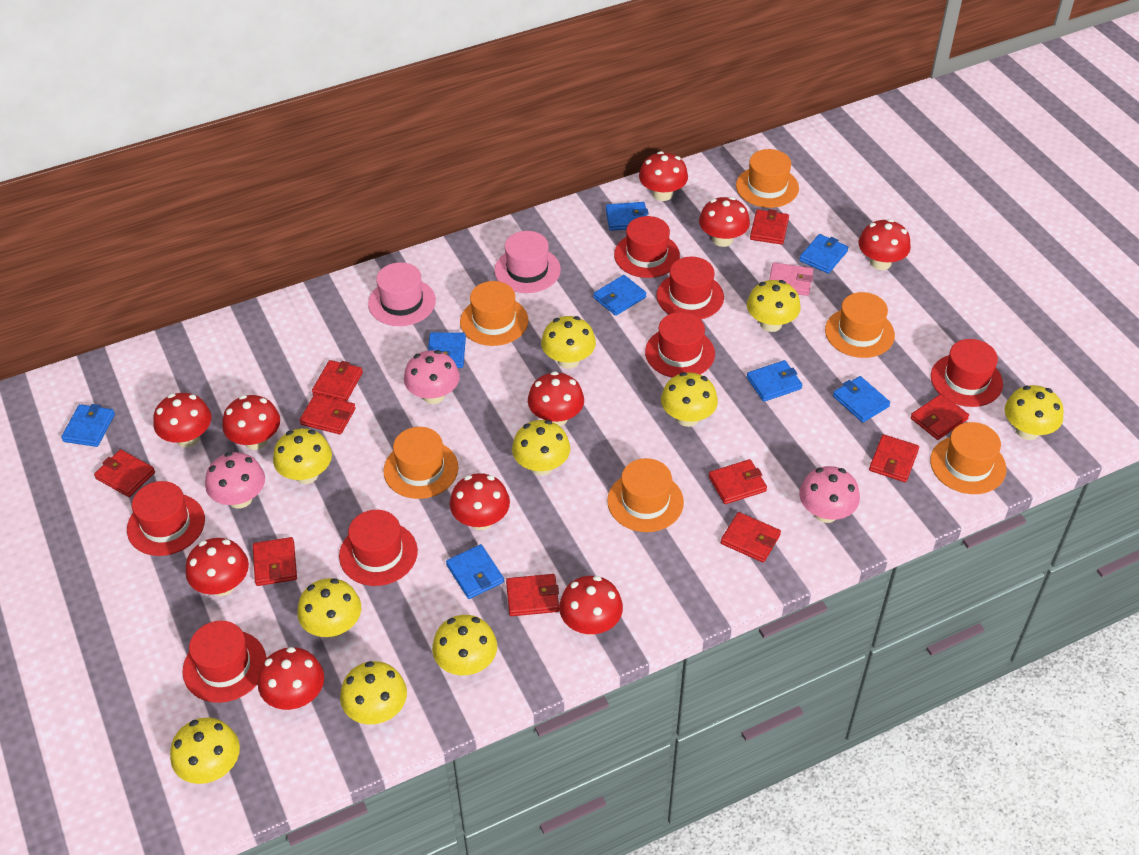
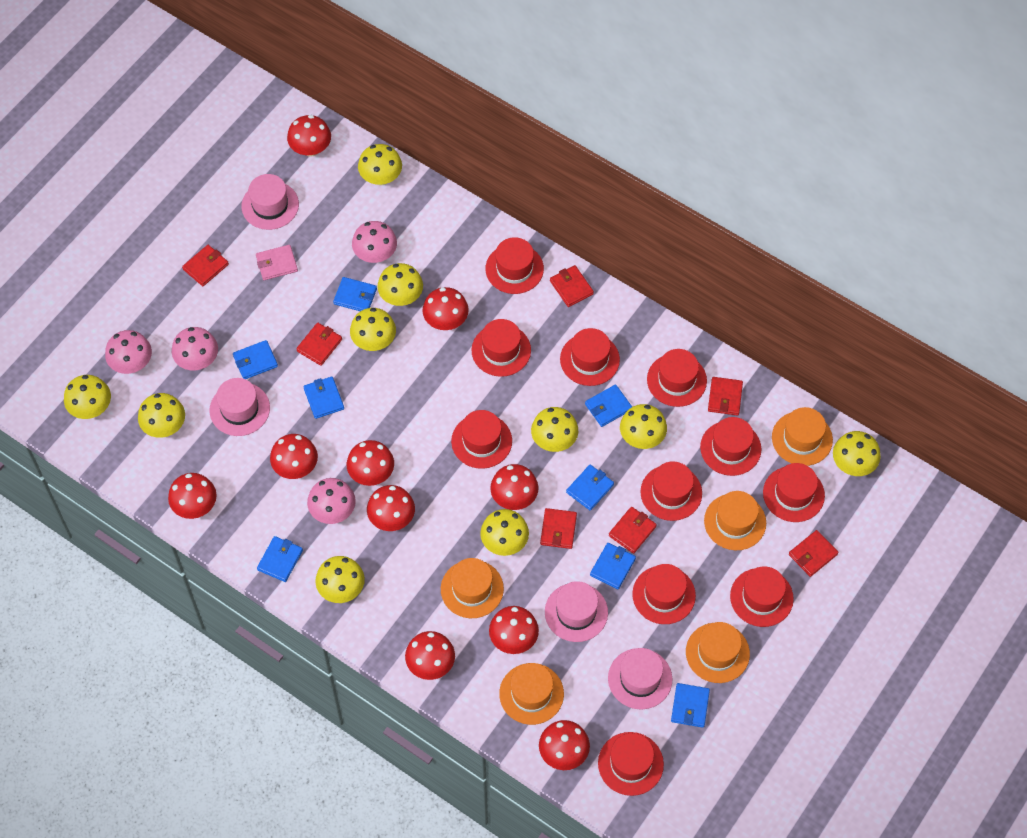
orange hat: [383,427,458,499] [460,281,528,346] [607,458,684,532] [736,149,799,208] [825,292,895,358] [930,422,1006,494] = 6 -> [441,558,504,618] [499,663,564,725] [686,622,750,683] [704,491,766,550] [772,407,833,466] = 5
pink hat: [368,262,436,326] [494,231,561,293] = 2 -> [209,378,270,436] [241,174,299,230] [545,581,608,642] [608,648,672,710] = 4
pink mushroom: [205,452,265,509] [404,350,460,404] [799,466,860,523] = 3 -> [105,330,152,374] [172,327,218,370] [307,478,356,524] [352,221,397,263] = 4
red hat: [127,481,205,556] [182,621,267,703] [339,510,418,586] [614,216,680,278] [645,312,715,378] [656,257,724,319] [931,339,1003,407] = 7 -> [451,410,512,469] [472,319,531,377] [486,237,544,294] [560,328,620,386] [598,732,664,796] [632,564,696,624] [640,461,702,521] [647,349,707,407] [700,417,761,476] [730,566,794,627] [763,463,825,522] = 11
red wallet: [94,449,155,497] [253,537,297,586] [299,394,356,434] [312,360,363,401] [506,574,559,616] [709,459,767,504] [721,512,781,562] [750,209,789,245] [869,434,919,482] [911,393,969,440] = 10 -> [182,245,229,286] [296,323,342,366] [540,508,577,549] [550,265,594,307] [609,507,657,554] [708,377,743,416] [789,530,839,577] = 7

